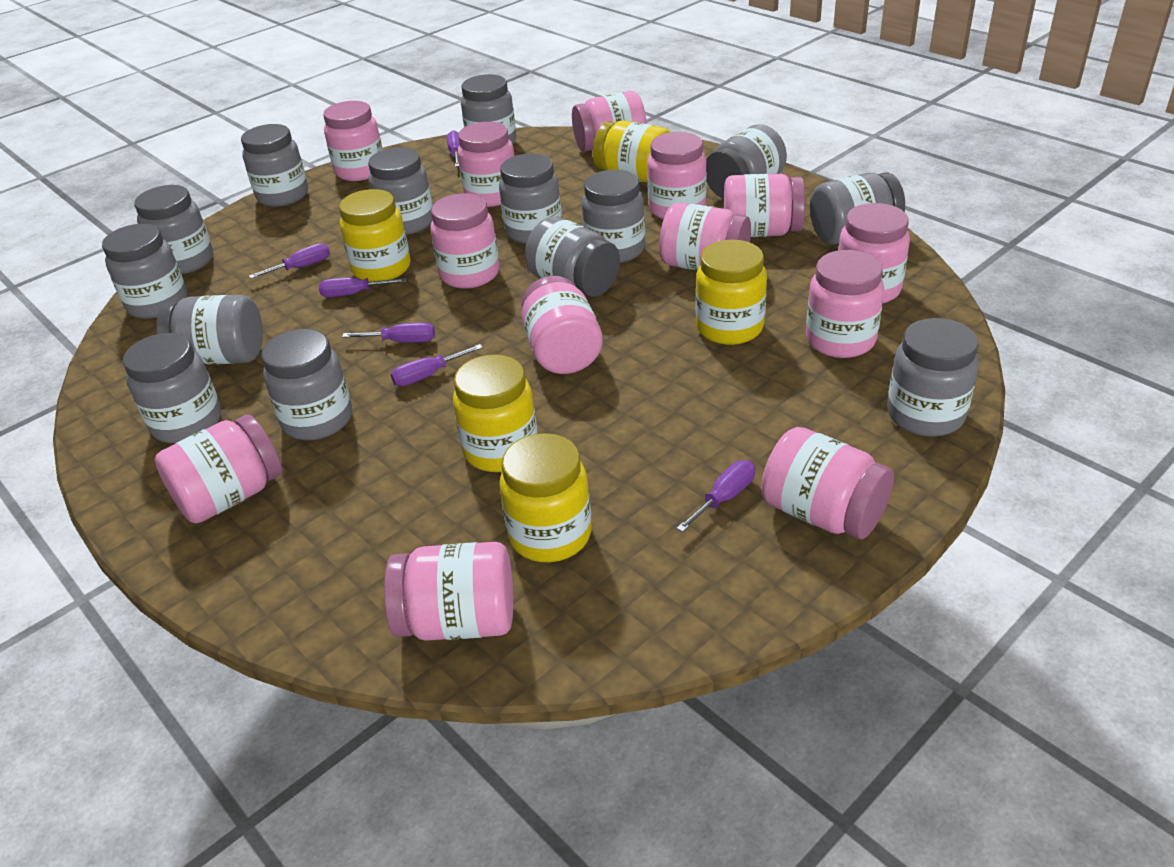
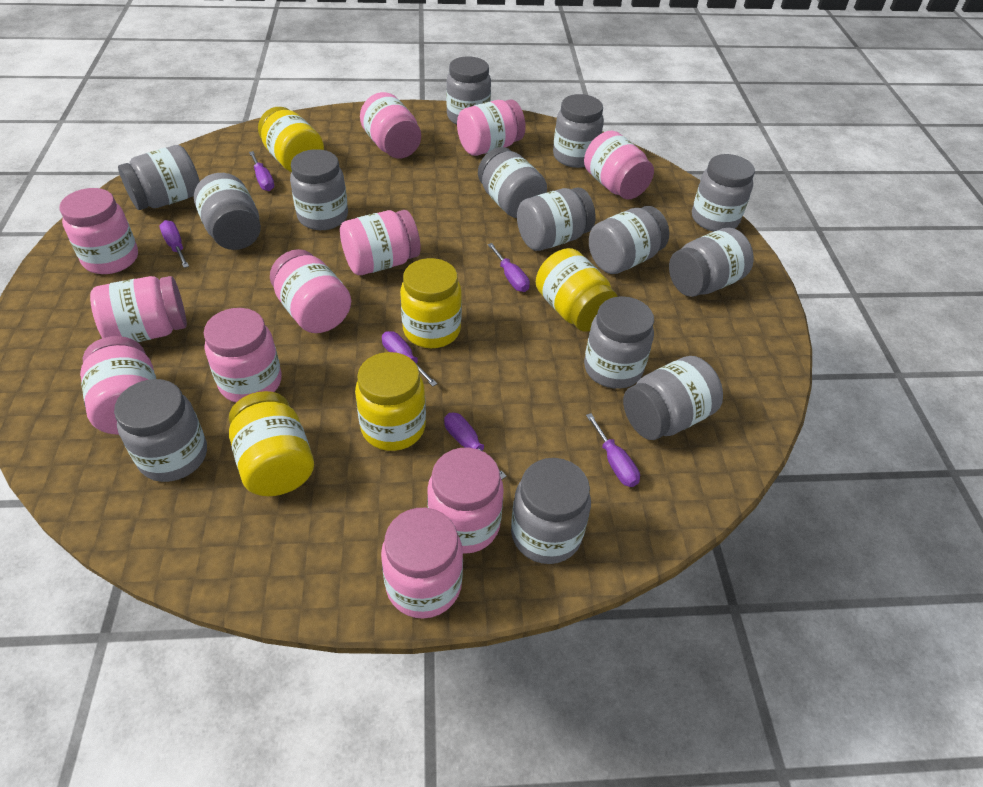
pink jar: [155,415,282,524] [323,101,383,181] [384,542,513,641] [430,193,499,289] [457,122,514,207] [521,276,603,374] [572,91,647,152] [647,132,707,219] [659,203,751,270] [724,174,805,237] [761,427,894,539] [806,250,884,358] [838,203,910,303] = 13 -> [59,188,138,274] [80,336,156,435] [90,276,187,342] [204,308,282,403] [270,249,351,333] [340,210,421,275] [360,92,421,159] [381,508,463,619] [427,448,504,554] [457,99,526,156] [584,131,654,200] = 11

